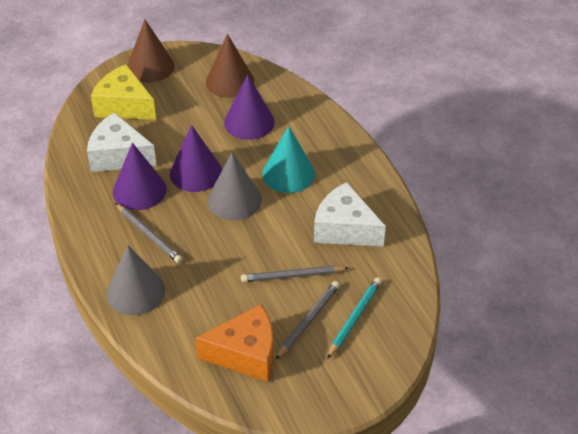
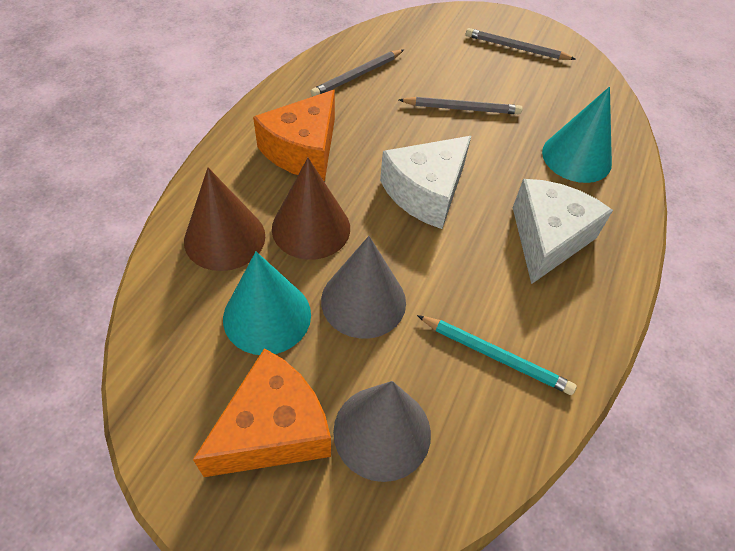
orange cheese: [195,304,274,382] = 1 -> [193,348,331,477] [253,90,335,181] = 2
purple cone: [113,143,167,210] [170,125,222,192] [224,74,275,140] = 3 -> none = 0
turquoise cone: [262,126,315,193] = 1 -> [223,251,311,355] [542,87,612,183] = 2
yellow cheese: [91,64,156,120] = 1 -> none = 0

